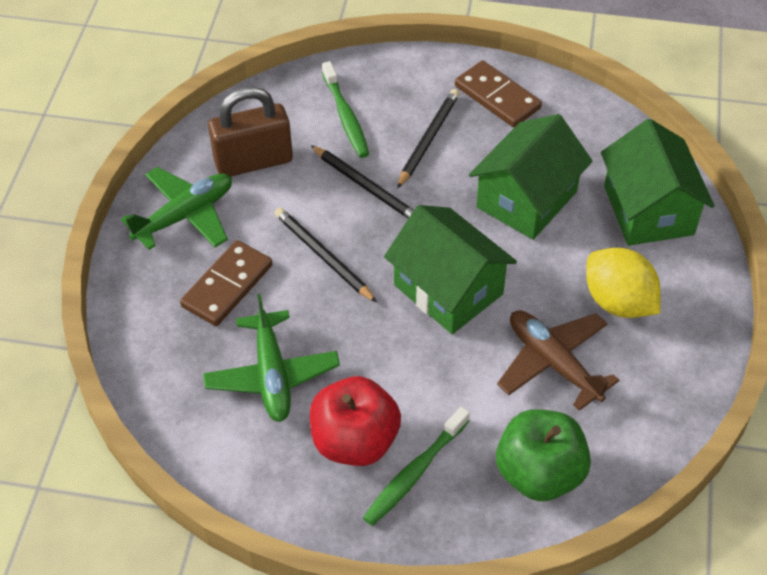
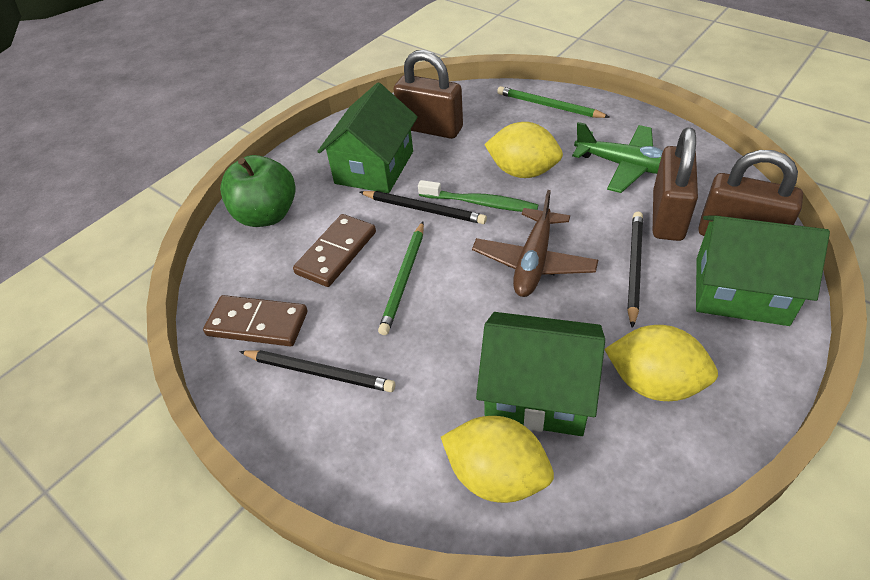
brown padlock: [208,87,293,177] = 1 -> [394,50,463,139] [653,128,698,241] [698,150,803,236] = 3
green pencil: none = 0 -> [378,222,424,335] [497,86,609,118] = 2
green plane: [121,167,232,250] [203,294,340,422] = 2 -> [572,122,663,193] = 1
green toothbrush: [322,61,369,158] [363,407,470,526] = 2 -> [418,180,538,212] = 1
red apple: [310,376,401,466] = 1 -> none = 0
yellow lemon: [586,248,661,318] = 1 -> [441,416,554,503] [484,122,563,178] [604,325,718,401] = 3

